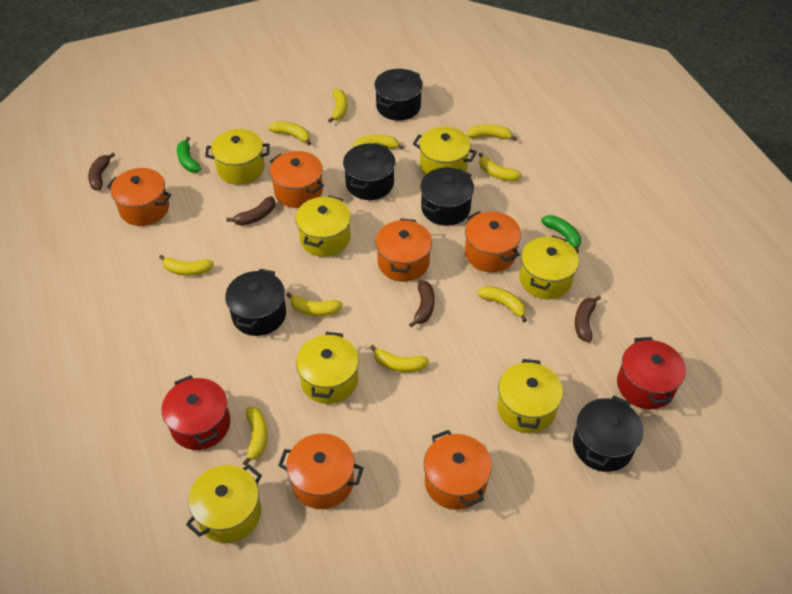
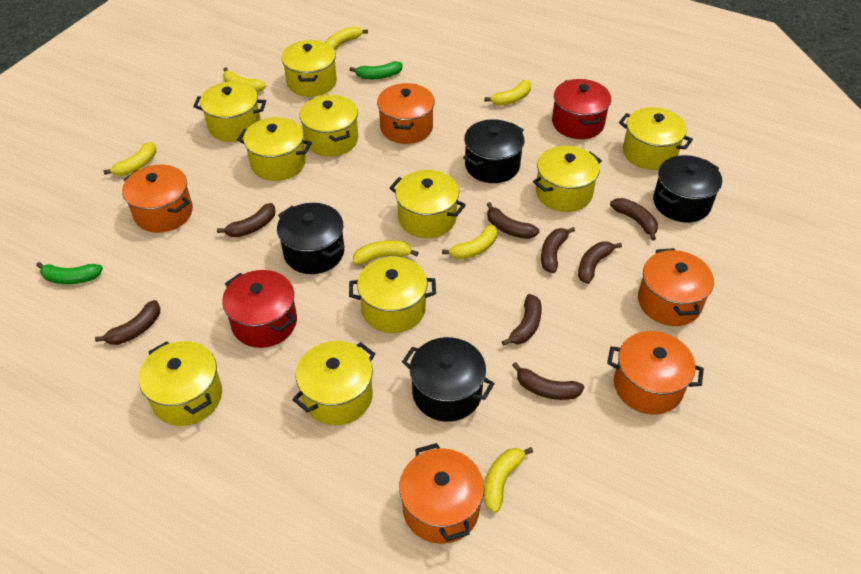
black pot: [225,269,286,336] [343,143,395,200] [374,69,423,121] [420,167,474,226] [573,396,643,472] = 5 -> [277,203,345,274] [402,337,495,422] [463,119,524,183] [653,155,722,223] = 4
brown banana: [88,153,115,191] [226,196,275,226] [409,280,435,327] [575,296,601,342] = 4 -> [95,300,160,345] [217,203,276,237] [487,202,540,239] [502,294,542,346] [512,362,584,400] [541,227,575,273] [578,242,622,284] [610,198,658,241] = 8
orange pot: [107,168,171,226] [270,151,324,208] [278,433,363,509] [376,219,432,282] [424,430,492,510] [465,211,521,272] = 6 -> [122,165,193,233] [377,83,435,144] [399,443,484,544] [607,331,704,415] [638,248,714,326] = 5
yellow banana: [159,255,214,276] [243,407,268,466] [268,122,311,146] [286,292,343,316] [328,89,348,123] [353,135,404,150] [370,345,429,372] [467,124,517,141] [477,286,527,322] [478,153,522,182] = 10 -> [104,142,156,176] [223,67,266,92] [325,26,368,50] [353,240,419,265] [442,225,497,259] [483,447,533,513] [485,80,531,106] = 7
yellow pot: [186,464,262,543] [205,129,270,185] [296,195,351,257] [296,332,359,404] [413,126,477,175] [497,359,563,433] [519,236,579,299] = 7 -> [138,341,222,426] [193,81,266,142] [237,117,312,181] [281,40,337,97] [292,341,375,425] [299,95,358,156] [349,257,436,333] [390,170,466,238] [533,146,602,212] [619,107,693,170] = 10

